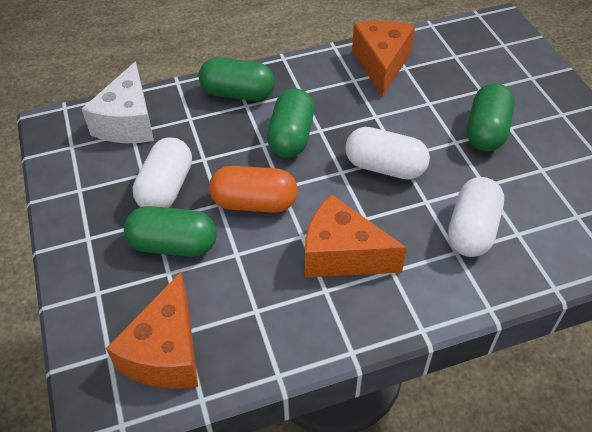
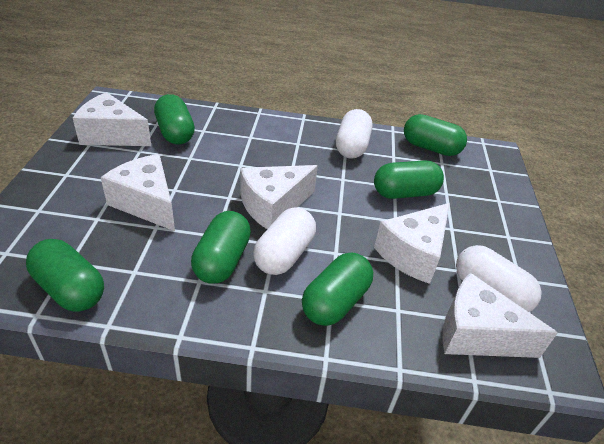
green capsule: [124,206,217,257] [199,57,275,101] [267,88,315,158] [467,83,515,151] = 4 -> [26,239,104,312] [154,94,195,145] [191,211,251,284] [302,252,373,326] [374,160,444,199] [404,114,467,156] = 6
orange capsule: [209,166,298,213] = 1 -> none = 0
orange cheese: [106,272,198,389] [305,194,407,277] [352,21,415,97] = 3 -> none = 0
white cheese: [82,62,154,143] = 1 -> [73,92,151,146] [101,154,175,231] [241,165,318,229] [374,203,450,284] [442,273,558,358] = 5

